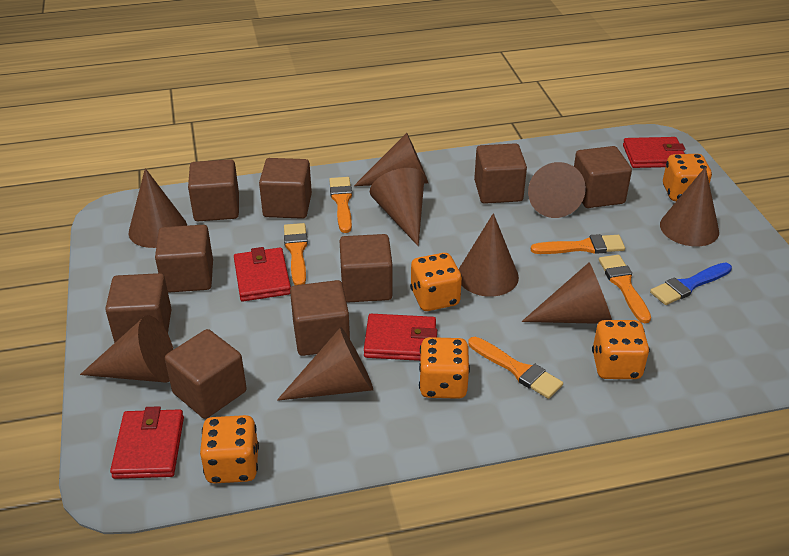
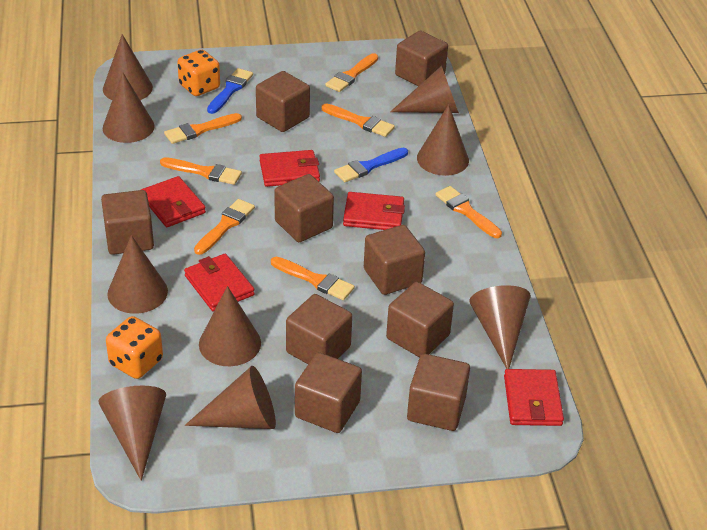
blue brush: [650,262,732,305] = 1 -> [207,68,253,114] [334,148,408,182] = 2
orange brush: [284,223,308,285] [329,177,352,233] [468,337,563,399] [531,234,625,254] [599,255,651,323] = 5 -> [160,157,242,185] [164,113,242,144] [194,199,255,255] [271,257,355,300] [321,103,395,137] [325,53,378,92] [435,186,502,238] = 7
orange dice: [200,415,259,484] [410,253,462,311] [419,337,470,399] [592,320,650,379] [663,154,712,201] = 5 -> [106,316,163,379] [177,50,220,96] = 2
red wallet: [110,406,184,479] [234,247,291,301] [364,314,437,361] [623,137,685,168] = 4 -> [141,176,206,227] [184,254,255,311] [259,150,320,187] [343,192,405,230] [504,369,564,426] = 5

